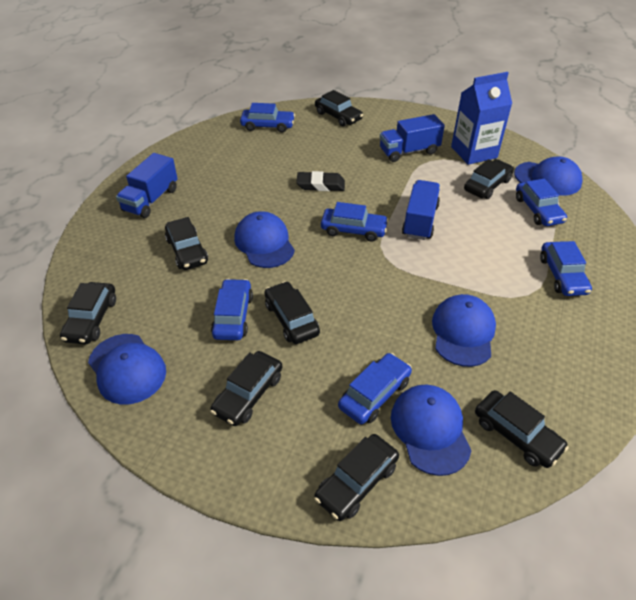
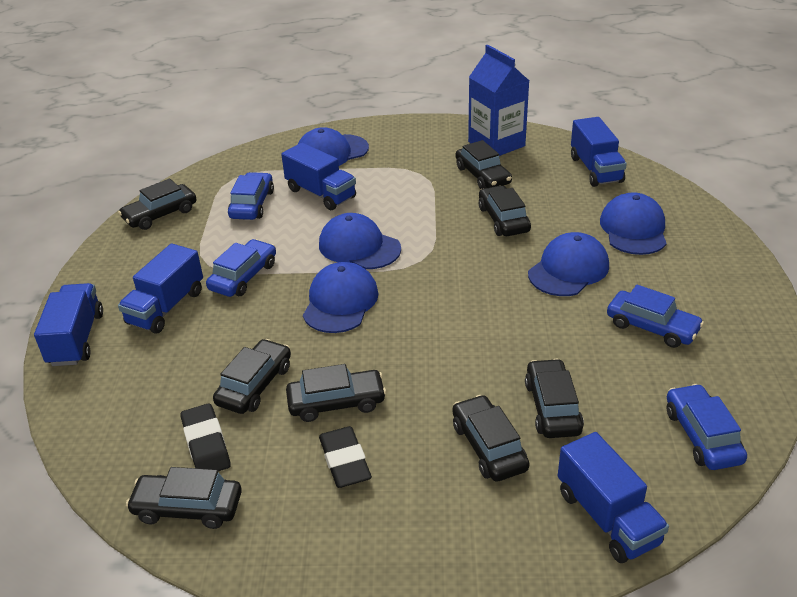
black eraser: [296,171,345,191] = 1 -> [180,403,231,471] [319,426,372,488] = 2
blue car: [211,279,253,340] [240,103,295,132] [321,202,389,242] [338,353,412,424] [516,179,567,226] [540,241,592,296] = 6 -> [206,239,276,297] [228,172,274,220] [607,285,704,348] [667,384,747,470] = 4
blue truck: [116,153,178,218] [380,114,445,162] [402,180,440,240] = 3 -> [34,283,103,366] [118,243,203,334] [281,142,356,210] [558,432,669,563] [571,117,627,187] = 5

